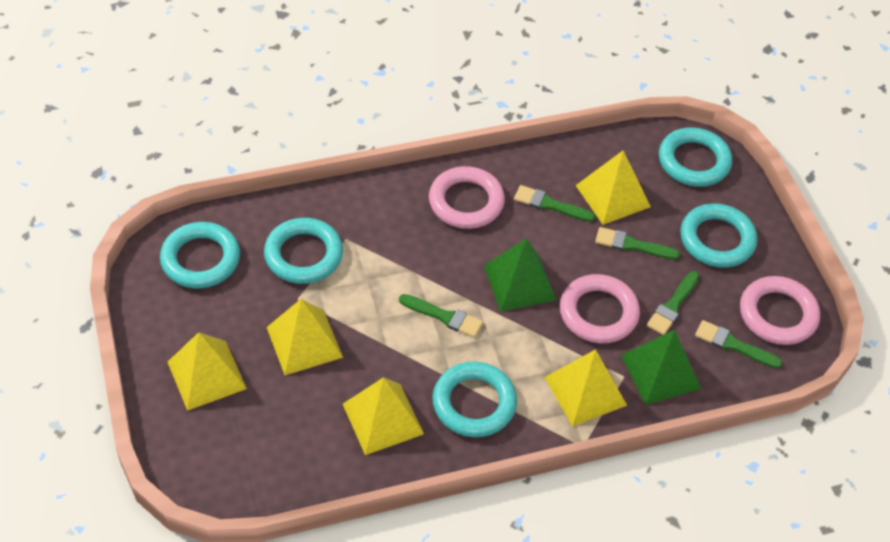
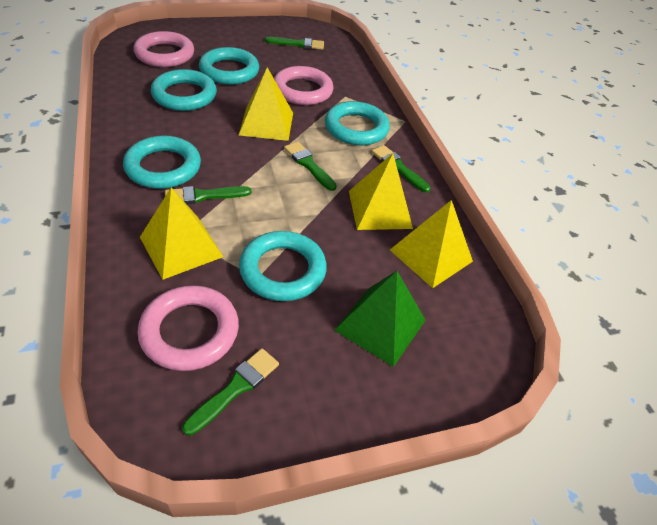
green pyramid: [484,238,557,312] [621,330,701,405] = 2 -> [334,271,426,367] = 1
yellow pyramid: [168,332,247,411] [267,299,343,375] [343,377,424,455] [544,349,627,427] [575,151,651,225] = 5 -> [140,187,223,280] [239,67,293,141] [349,153,413,230] [390,200,473,288] = 4

